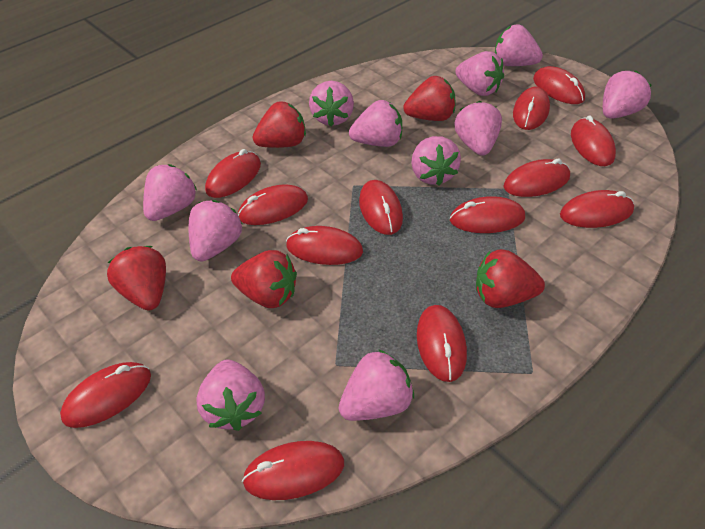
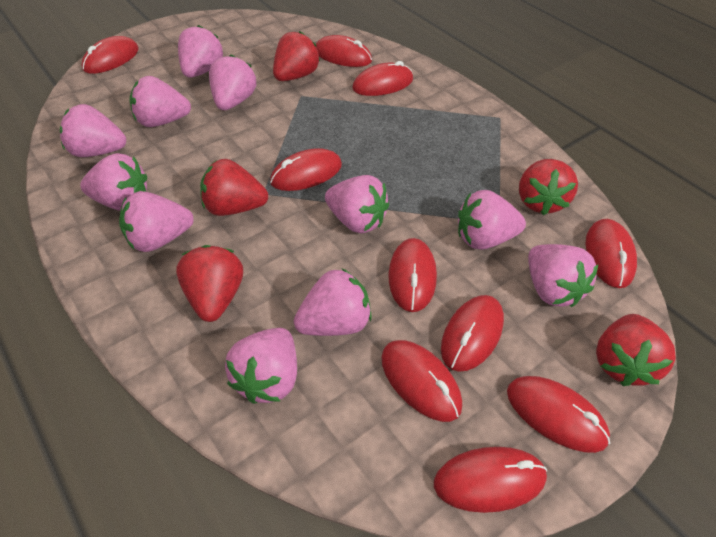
red mouse: [60,362,151,428] [205,149,261,198] [238,184,308,225] [242,441,344,500] [286,226,363,265] [359,180,403,235] [417,305,467,382] [450,196,525,233] [503,159,570,197] [513,87,550,130] [533,66,585,104] [560,190,634,228] [571,115,616,166] = 13 -> [82,36,139,74] [270,148,342,191] [316,35,372,67] [352,61,413,96] [381,340,462,422] [388,238,437,312] [434,447,547,513] [441,295,504,372] [507,376,610,453] [586,219,637,288] = 10

